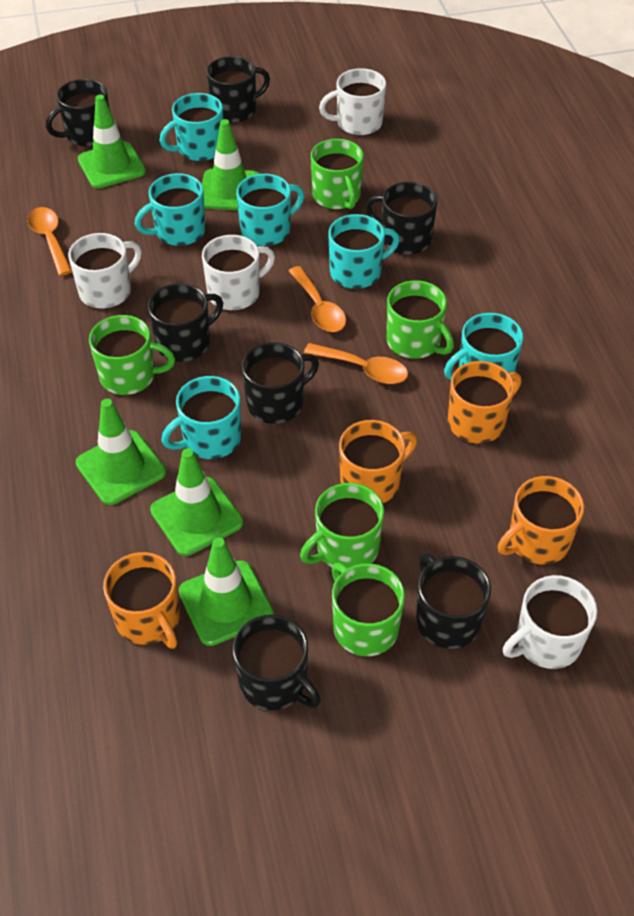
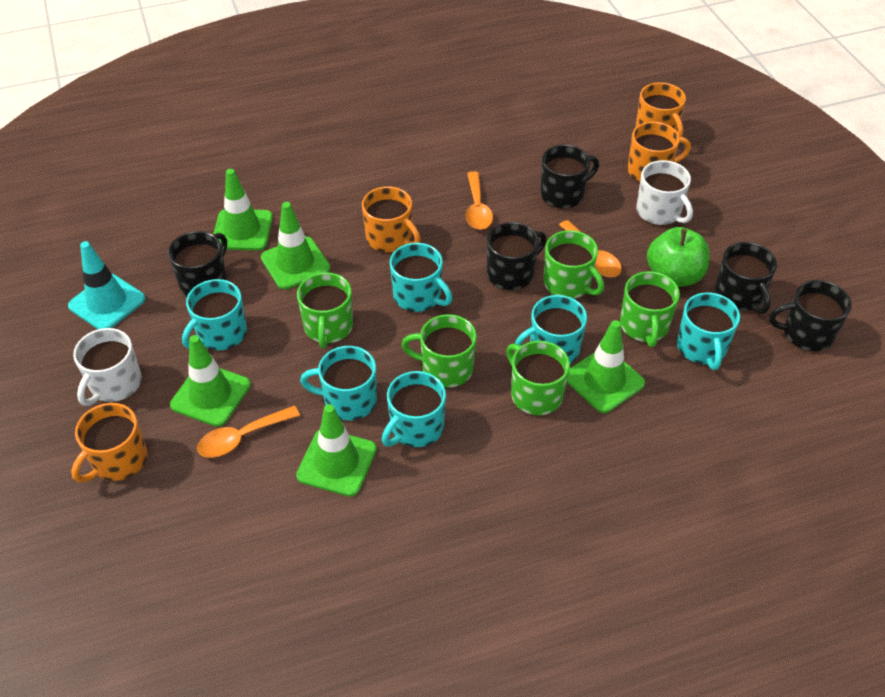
black mug: [46,79,109,147] [148,283,223,362] [206,56,270,123] [233,615,321,710] [242,342,319,424] [365,182,438,255] [416,553,491,649] = 7 -> [168,231,227,296] [487,222,547,290] [540,145,599,209] [715,242,777,314] [769,280,852,351] = 5
green apple: none = 0 -> [647,227,710,287] = 1
turquoise traffic cone: none = 0 -> [68,241,146,329] = 1
white mug: [68,233,142,309] [202,235,275,311] [319,68,386,136] [503,575,597,669] = 4 -> [73,328,142,406] [636,160,693,225] = 2

